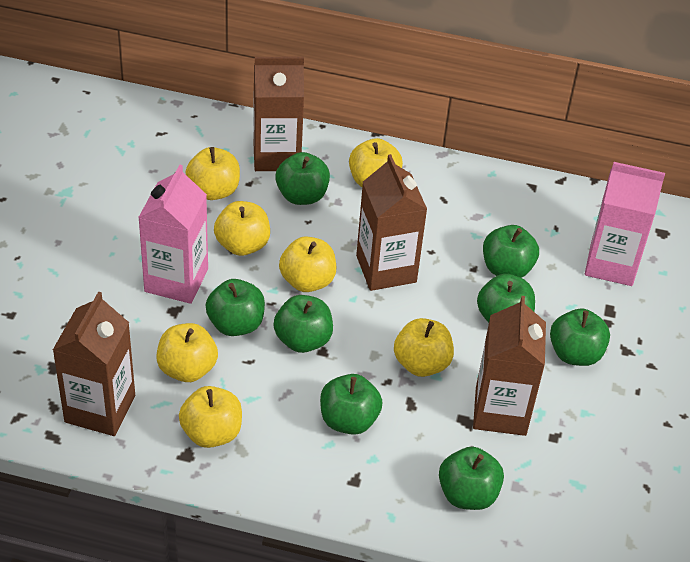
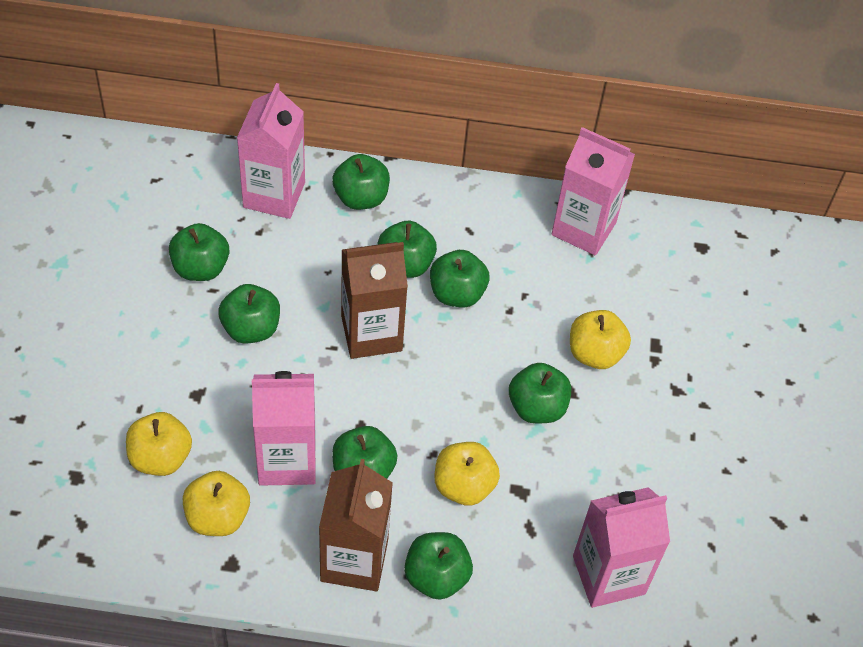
brown carton: [53,291,135,436] [253,57,304,171] [356,154,427,291] [473,296,546,436] = 4 -> [319,459,393,591] [341,242,408,359] = 2
pink carton: [138,165,208,304] [585,162,665,286] = 2 -> [237,83,305,219] [252,371,316,486] [552,127,635,255] [573,487,670,608] = 4
yellow apple: [156,323,218,382] [179,386,242,448] [185,147,240,200] [214,201,270,256] [279,236,336,292] [349,138,403,187] [394,318,454,377] = 7 -> [126,412,192,476] [183,471,250,536] [435,442,500,506] [570,310,631,369] = 4

